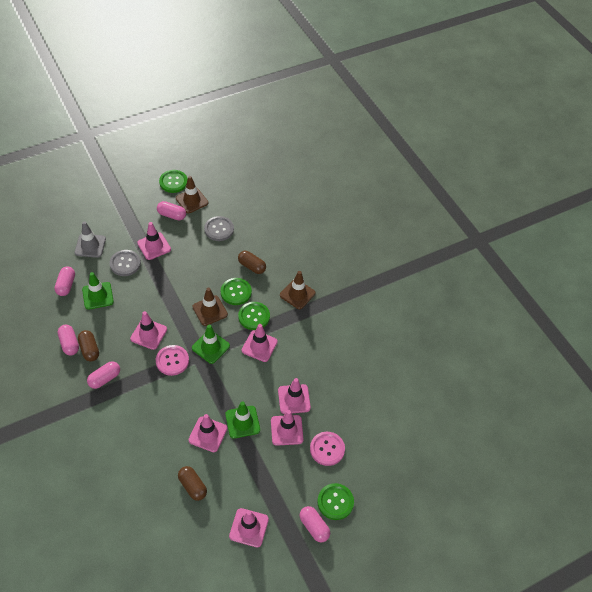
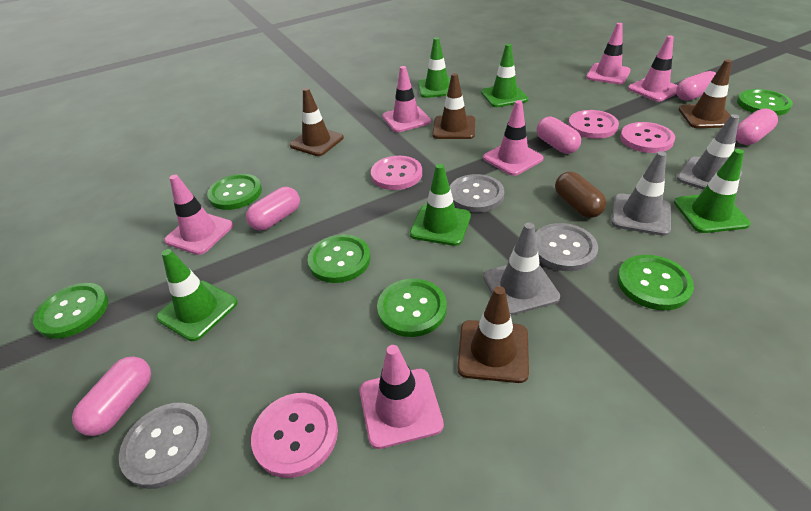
brown capsule: [78,330,99,362] [178,466,207,501] [238,251,266,274] = 3 -> [555,171,606,218] = 1
brown traffic cone: [176,176,208,213] [192,288,228,326] [280,271,316,309] = 3 -> [290,88,344,156] [432,73,475,139] [457,286,529,383] [679,59,732,128] = 4
green button: [159,170,188,193] [221,278,252,305] [238,302,270,330] [317,483,354,520] = 4 -> [33,283,108,339] [207,174,262,210] [308,234,371,283] [377,279,447,337] [617,255,694,310] [737,89,793,116] = 6
green traffic cone: [82,272,114,310] [192,325,230,364] [225,402,260,439] = 3 -> [156,249,238,341] [410,164,471,246] [418,37,451,98] [481,44,529,107] [674,149,751,233] = 5
grey button: [109,250,141,276] [204,216,234,241] = 2 -> [119,403,210,489] [450,174,504,213] [535,223,598,271] = 3
grey traffic cone: [74,221,106,258] = 1 -> [483,222,560,315] [611,151,671,236] [677,114,742,190] = 3
pink button: [156,345,189,376] [310,432,345,466] = 2 -> [251,393,338,478] [371,156,422,190] [568,110,619,139] [620,122,675,153] = 4
pink traffic cone: [130,311,167,350] [137,222,171,260] [189,414,227,452] [229,508,269,547] [242,324,278,362] [271,410,304,446] [278,378,311,414] = 7 -> [164,175,233,255] [360,345,444,449] [382,66,431,132] [483,100,543,176] [586,23,631,84] [628,35,678,101] = 6

